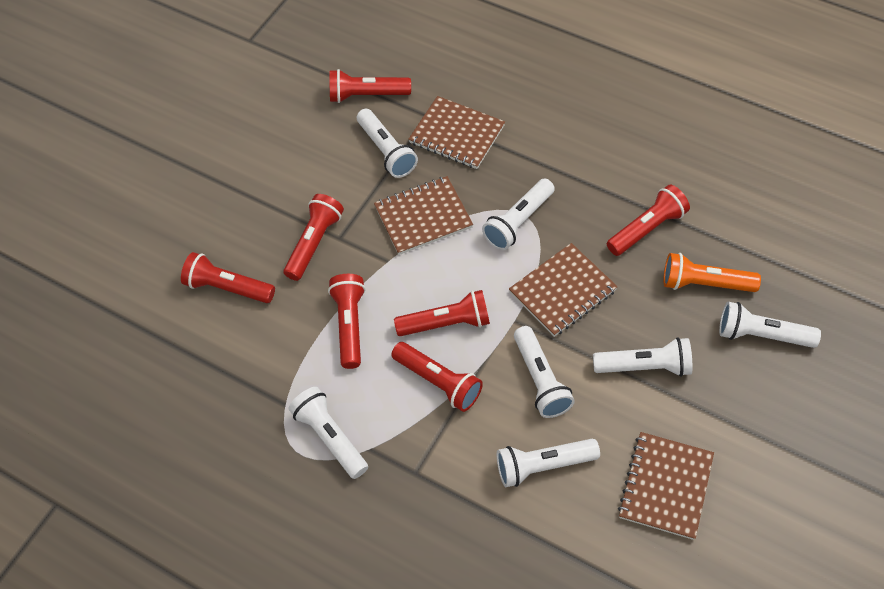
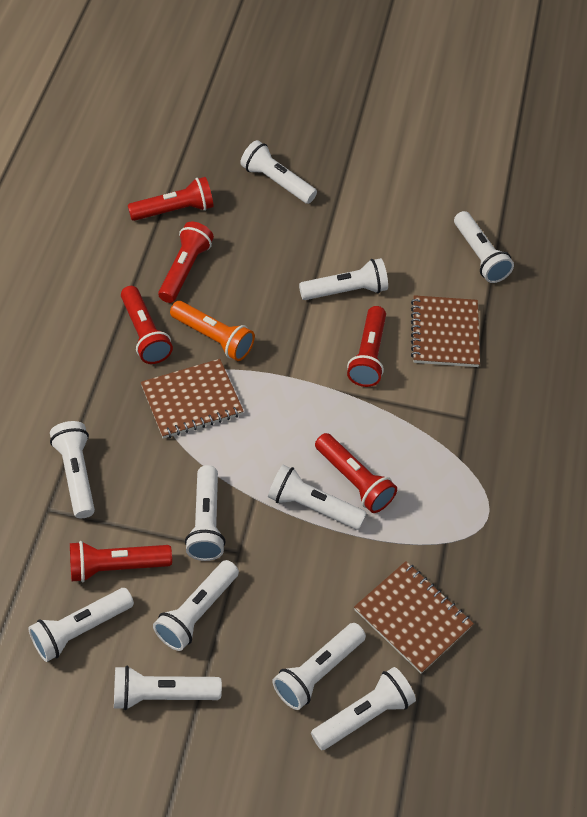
brown notebook: [374,176,473,255] [408,96,505,169] [509,243,618,337] [618,432,714,540] = 4 -> [141,359,244,439] [354,561,474,674] [411,295,480,367] = 3
red flashlight: [181,252,275,303] [284,194,344,281] [328,274,366,369] [329,69,411,103] [391,342,483,412] [394,290,490,336] [607,185,690,256] = 7 -> [70,541,172,582] [121,286,173,364] [128,177,214,221] [158,222,214,303] [315,433,397,513] [347,306,386,387] = 6
white flashlight: [289,387,368,479] [357,109,418,178] [482,178,555,250] [497,439,600,487] [514,326,575,418] [593,337,693,377] [719,302,821,348] = 7 -> [28,588,134,662] [50,421,95,518] [114,666,222,710] [153,560,239,651] [185,465,225,561] [240,140,317,204] [268,465,366,530] [272,623,366,710] [299,258,388,300] [311,667,416,750] [454,211,514,283] = 11

